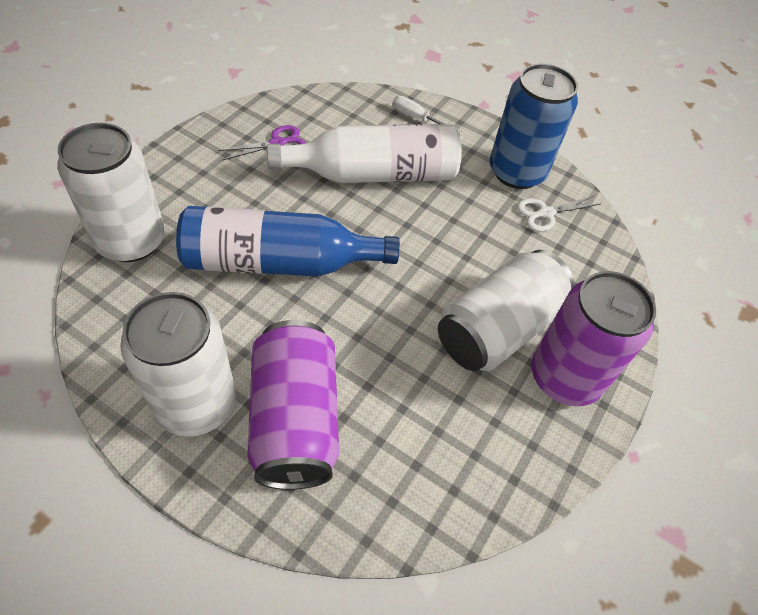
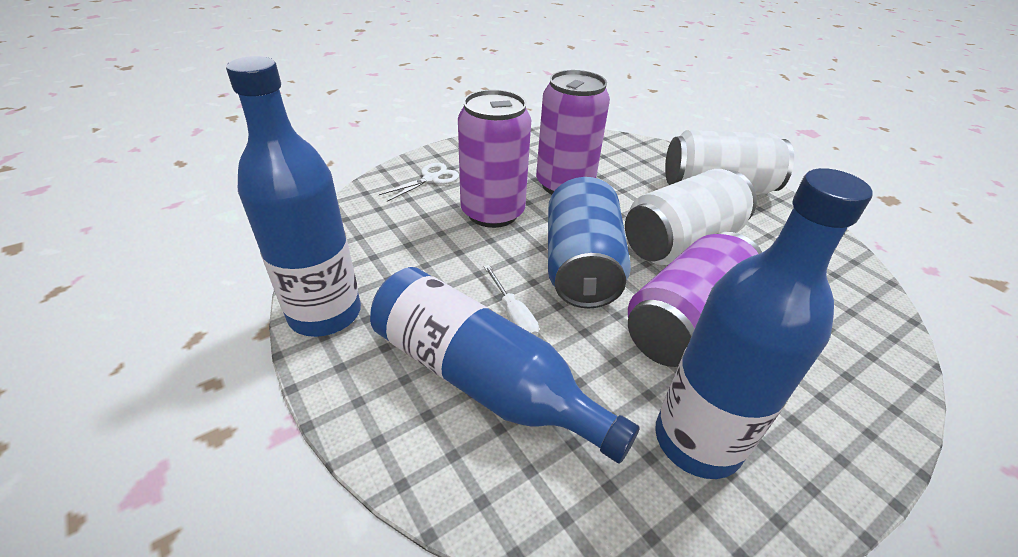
blue bottle: [176,206,400,276] = 1 -> [226,56,361,337] [370,267,640,464] [655,168,872,479] = 3
purple can: [247,320,339,490] [531,271,656,406] = 2 -> [458,90,531,228] [536,70,610,194] [628,232,762,367] = 3
purple scissors: [218,125,306,160] = 1 -> none = 0
white bottle: [267,124,462,183] = 1 -> none = 0
white can: [57,123,165,262] [120,292,236,437] [438,250,575,371] = 3 -> [625,169,757,265] [665,130,794,195] = 2

